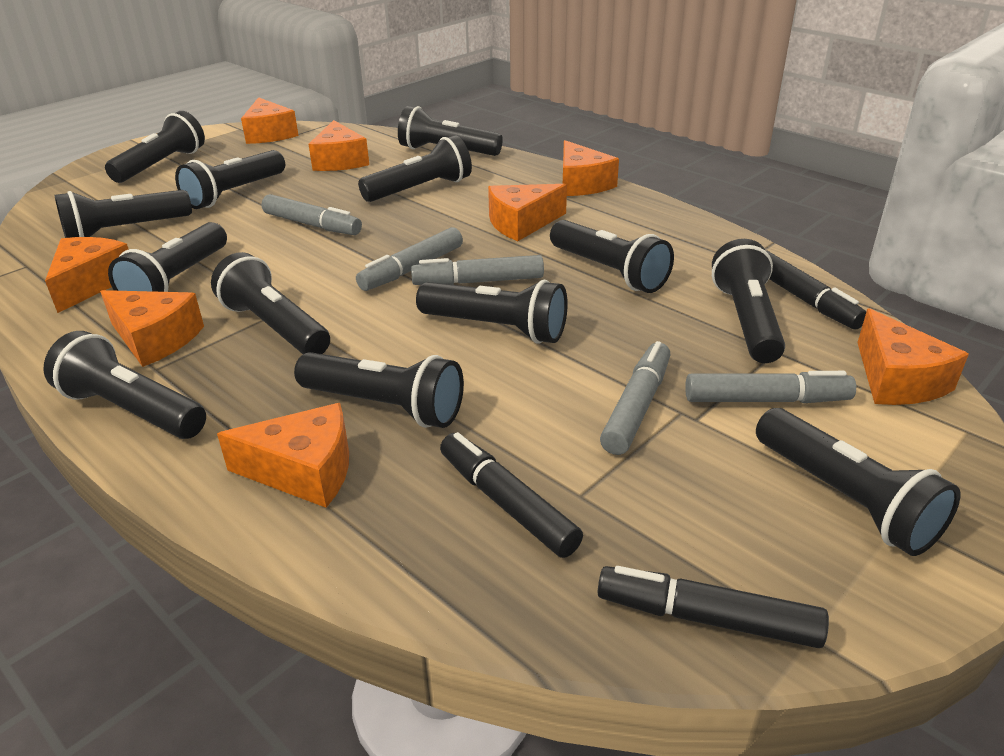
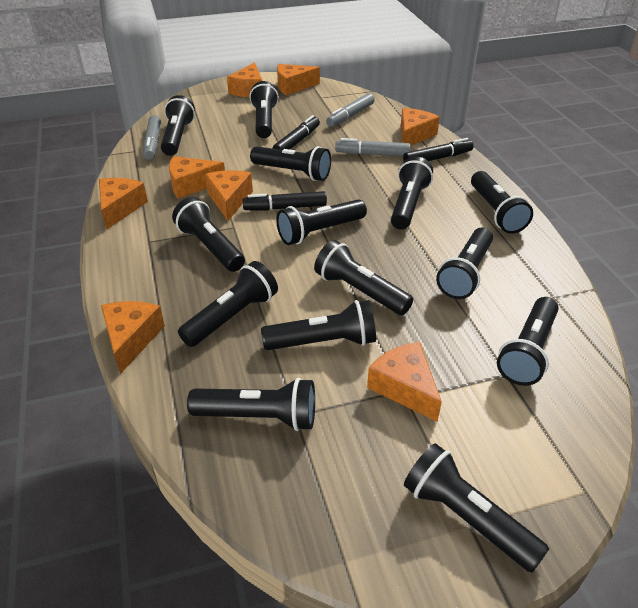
black flashlight: [44,331,206,439] [55,190,192,238] [105,111,205,183] [108,222,227,292] [175,150,285,209] [211,252,330,354] [294,352,464,428] [358,135,472,202] [398,106,503,156] [416,280,568,344] [550,220,674,293] [712,239,785,363] [756,408,960,556] = 13 -> [161,95,195,156] [172,197,245,272] [178,261,278,347] [187,378,315,431] [249,81,279,138] [250,146,331,181] [261,300,376,350] [276,199,367,245] [314,240,413,315] [391,157,433,230] [404,443,549,572] [436,227,493,299] [471,171,533,234] [497,297,559,386] = 14
grey marker: [262,194,362,235] [356,227,463,291] [411,255,544,285] [600,341,670,455] [685,371,856,403] = 5 -> [143,115,161,160] [326,93,375,127] [335,138,410,156] = 3

